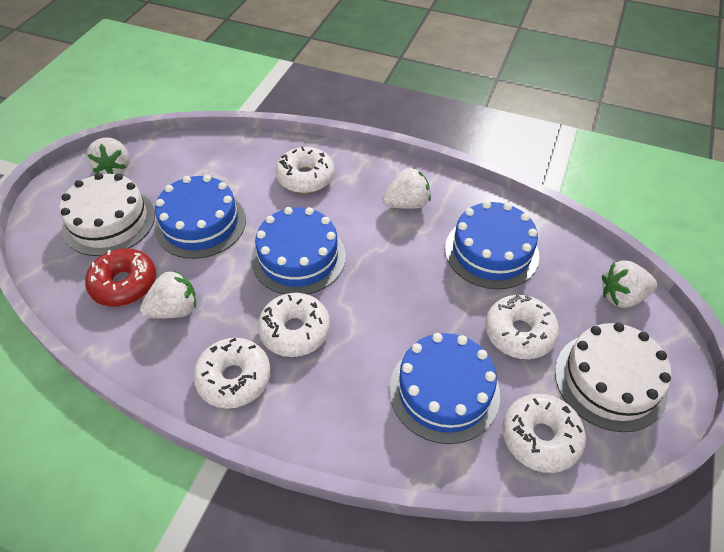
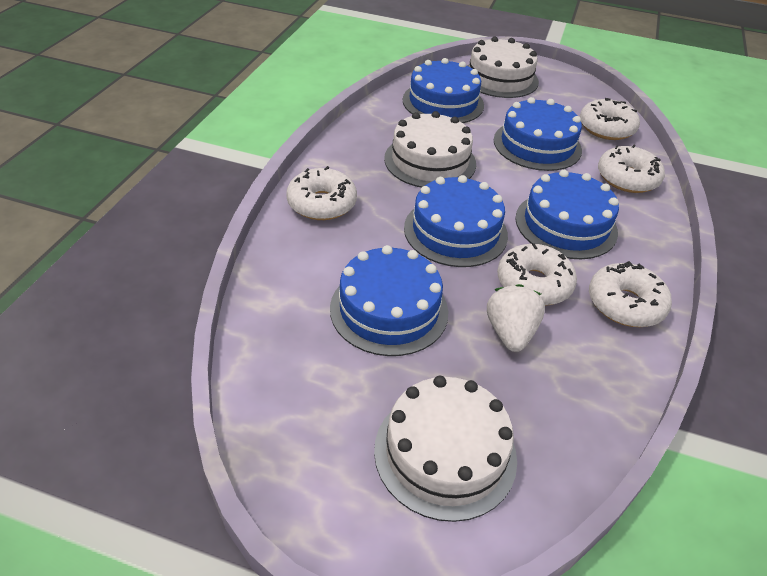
blue cake: [155,175,246,259] [251,207,346,294] [389,333,500,444] [445,201,539,289] = 4 -> [330,245,448,356] [403,58,484,123] [404,175,508,267] [494,97,582,171] [515,170,619,259] = 5
red donut: [85,248,156,307] = 1 -> none = 0
white cake: [59,173,155,256] [555,323,671,432] = 2 -> [374,376,517,522] [384,111,476,188] [467,37,539,98] = 3
white strawberry: [86,138,129,174] [140,270,196,319] [382,167,431,209] [602,260,657,308] = 4 -> [487,284,545,352] = 1

